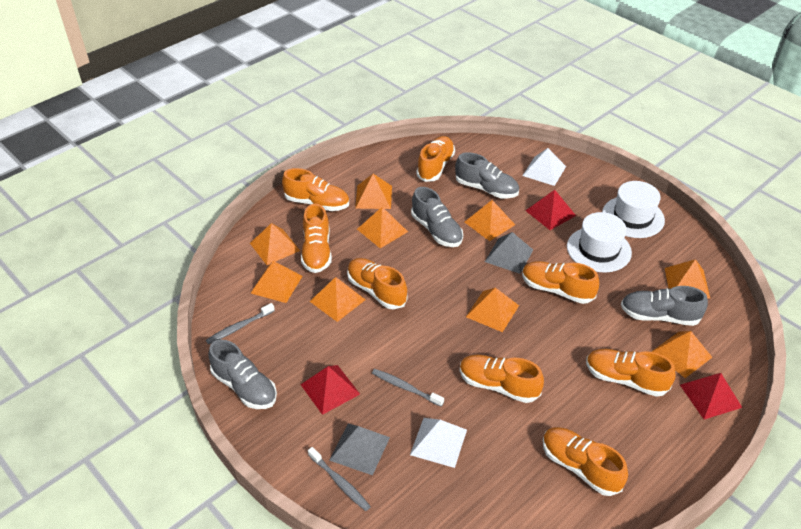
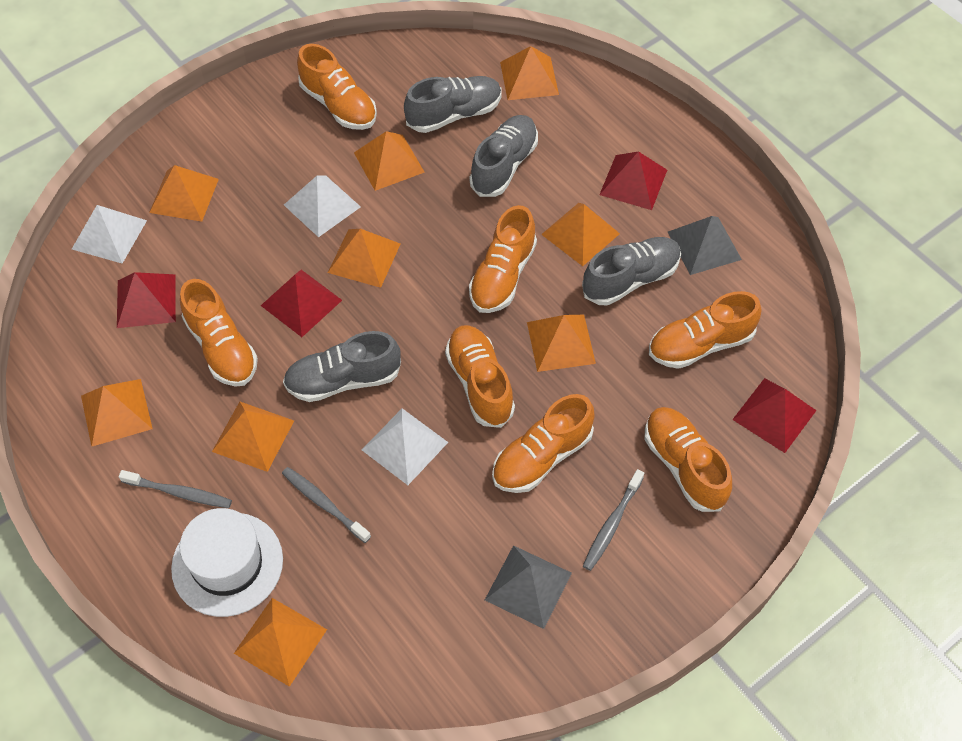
orange shoe: [282,168,349,211] [301,204,332,273] [347,258,408,309] [416,136,455,182] [460,355,544,403] [522,261,599,304] [543,427,628,496] [586,349,676,397] = 8 -> [180,279,258,387] [297,44,377,130] [445,325,515,428] [469,205,537,313] [492,394,595,493] [645,407,732,512] [649,291,762,369] = 7
red pyramid: [300,365,360,415] [525,190,576,230] [680,373,742,419] = 3 -> [117,272,176,328] [261,270,342,337] [599,151,667,210] [732,378,817,453] = 4
white hat: [567,212,632,273] [602,181,665,238] = 2 -> [171,508,283,617] = 1
white pyramid: [410,418,467,468] [522,148,566,186] = 2 -> [72,205,147,263] [284,175,361,237] [362,408,448,485] = 3

